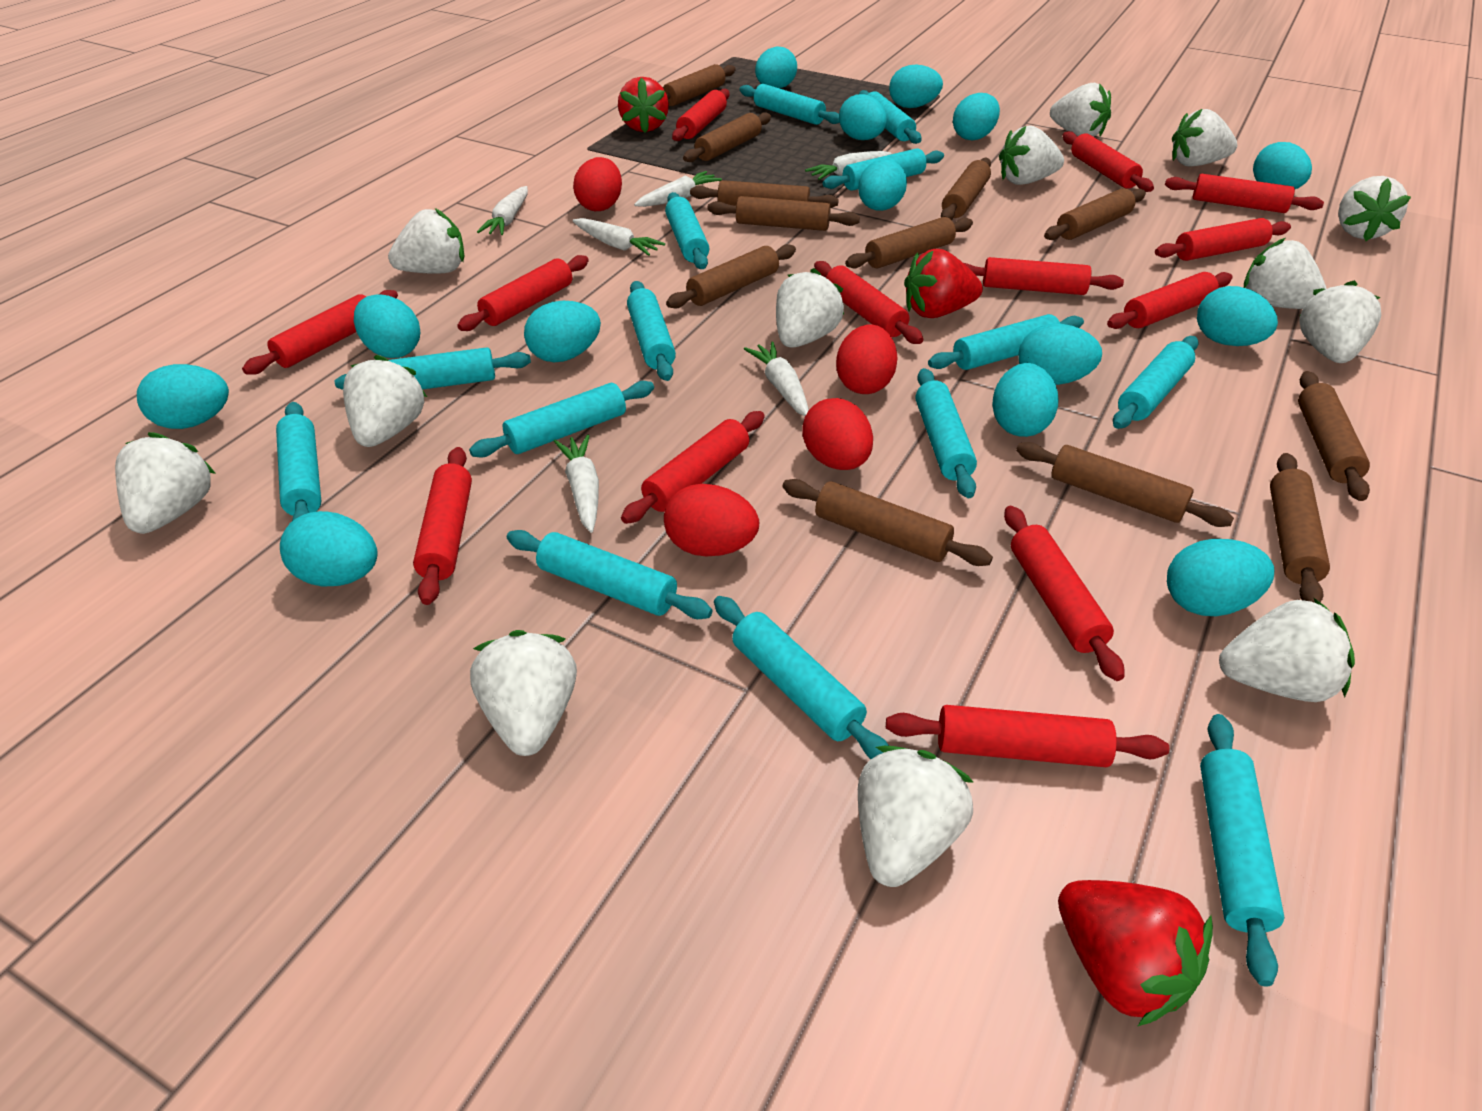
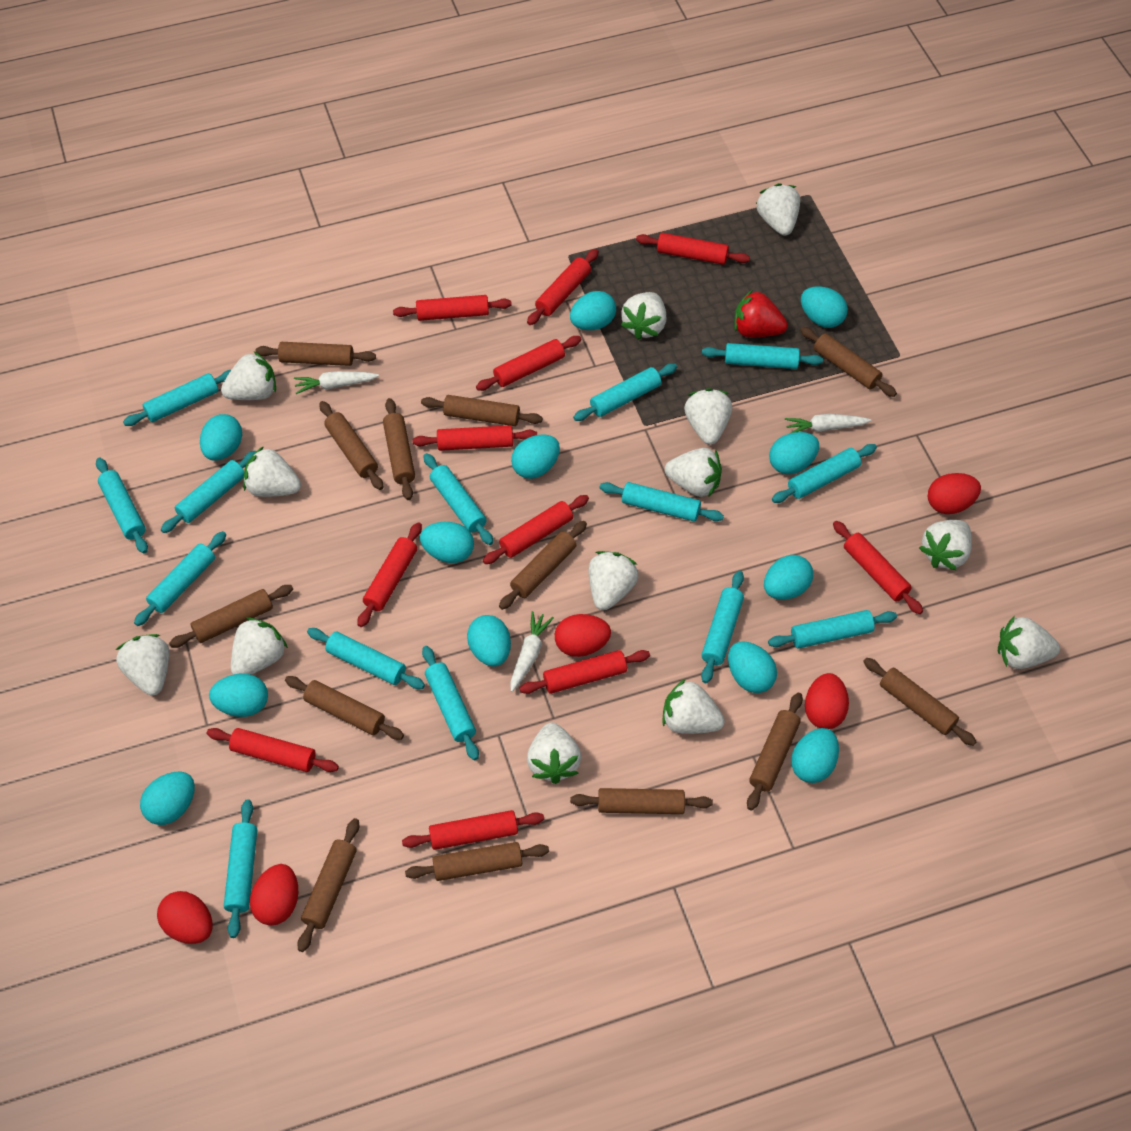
brown rolling pin: [663,64,736,106] [666,244,796,308] [683,112,771,162] [690,180,839,208] [708,196,860,231] [783,479,993,566] [845,217,973,269] [941,158,991,220] [1016,442,1234,527] [1044,188,1146,240] [1270,453,1330,603] [1298,371,1370,501] = 12 -> [169,585,293,648] [255,342,376,366] [285,676,404,740] [297,818,359,952] [319,401,384,490] [383,398,415,500] [405,842,549,881] [421,395,543,426] [499,521,587,610] [570,788,713,814] [747,693,803,810] [800,327,897,397] [863,658,976,746] = 13
red egg: [573,157,622,211] [664,484,759,557] [802,398,873,470] [836,325,898,394] = 4 -> [157,891,212,944] [250,864,298,926] [555,614,611,657] [805,673,849,729] [928,473,981,514] = 5
red rolling pin: [242,290,398,375] [413,447,472,605] [457,255,589,331] [621,411,765,524] [672,89,730,141] [814,261,923,344] [886,705,1169,767] [964,257,1124,295] [1004,506,1125,681] [1062,131,1154,192] [1107,272,1233,329] [1155,218,1291,261] [1165,174,1324,213] = 13 -> [207,728,339,772] [357,522,422,627] [393,295,512,321] [402,810,544,850] [412,425,537,451] [476,336,582,391] [483,495,589,564] [519,650,650,694] [527,249,599,325] [636,233,750,265] [833,521,923,614] = 11
red strawberry: [618,77,669,133] [904,249,983,318] [1058,880,1213,1026] = 3 -> [734,290,788,337] = 1
turquoise egg: [137,364,229,429] [280,511,377,587] [354,294,420,358] [524,301,601,362] [755,47,797,88] [839,94,887,140] [858,159,907,211] [889,64,943,108] [953,93,1000,140] [992,363,1058,437] [1018,324,1102,385] [1167,539,1274,616] [1197,286,1278,346] [1253,142,1312,189] = 14 -> [140,772,195,825] [200,414,242,461] [209,674,268,717] [420,522,474,563] [467,615,511,667] [511,434,560,479] [570,291,616,330] [728,641,777,693] [764,555,813,600] [769,432,819,474] [791,728,839,783] [801,286,848,328] = 12
white carrot: [477,186,528,235] [554,434,599,533] [572,218,665,256] [634,171,722,207] [744,342,809,416] [805,151,892,180] = 6 -> [294,371,379,394] [511,611,554,692] [785,414,871,434] = 3

